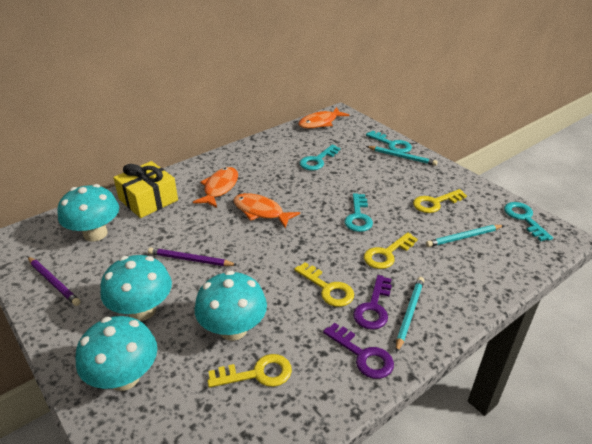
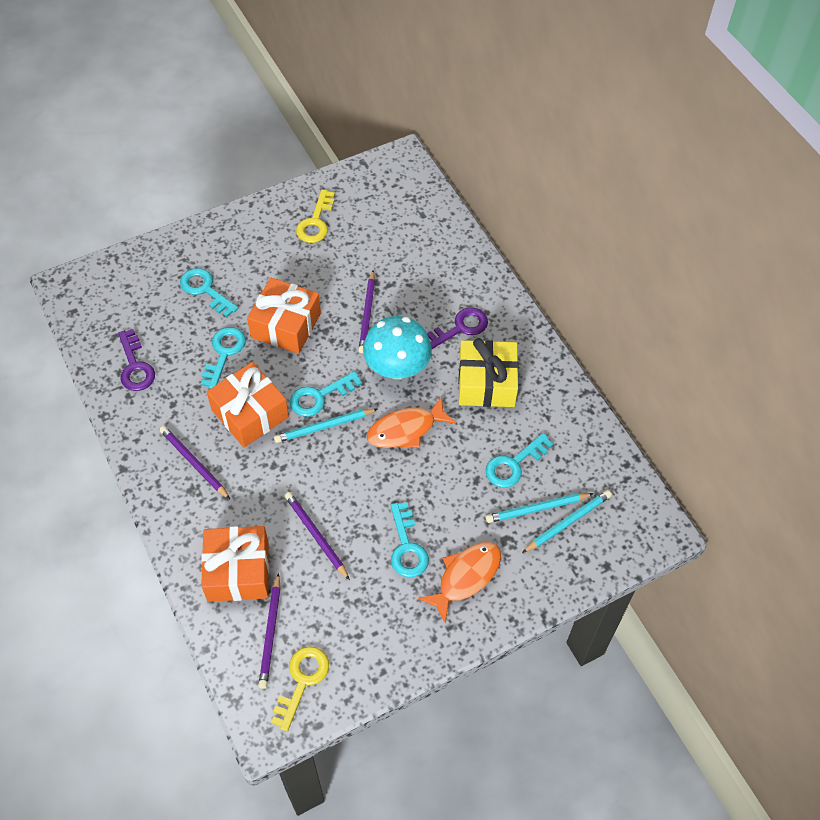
orange fish: [193,167,238,208] [233,193,300,228] [298,107,350,128] = 3 -> [367,396,456,448] [418,542,501,623] = 2
orange gift: none = 0 -> [201,526,269,602] [207,362,289,447] [247,278,321,354] = 3
purple pencil: [28,257,81,306] [148,247,237,266] = 2 -> [160,426,230,499] [258,573,281,689] [285,492,350,580] [358,270,375,353] = 4
turquoise key: [300,144,340,170] [344,193,373,232] [366,131,412,153] [504,202,553,241] = 4 -> [180,268,239,317] [201,327,246,389] [290,371,362,417] [390,502,429,578] [486,433,553,488] = 5
turquoise mushroom: [58,184,119,242] [76,316,157,391] [100,255,172,321] [194,271,267,341] = 4 -> [363,316,432,379] = 1
yellow key: [208,354,292,388] [294,262,354,307] [364,232,418,269] [413,189,467,213] = 4 -> [271,646,329,731] [296,189,335,243] = 2

